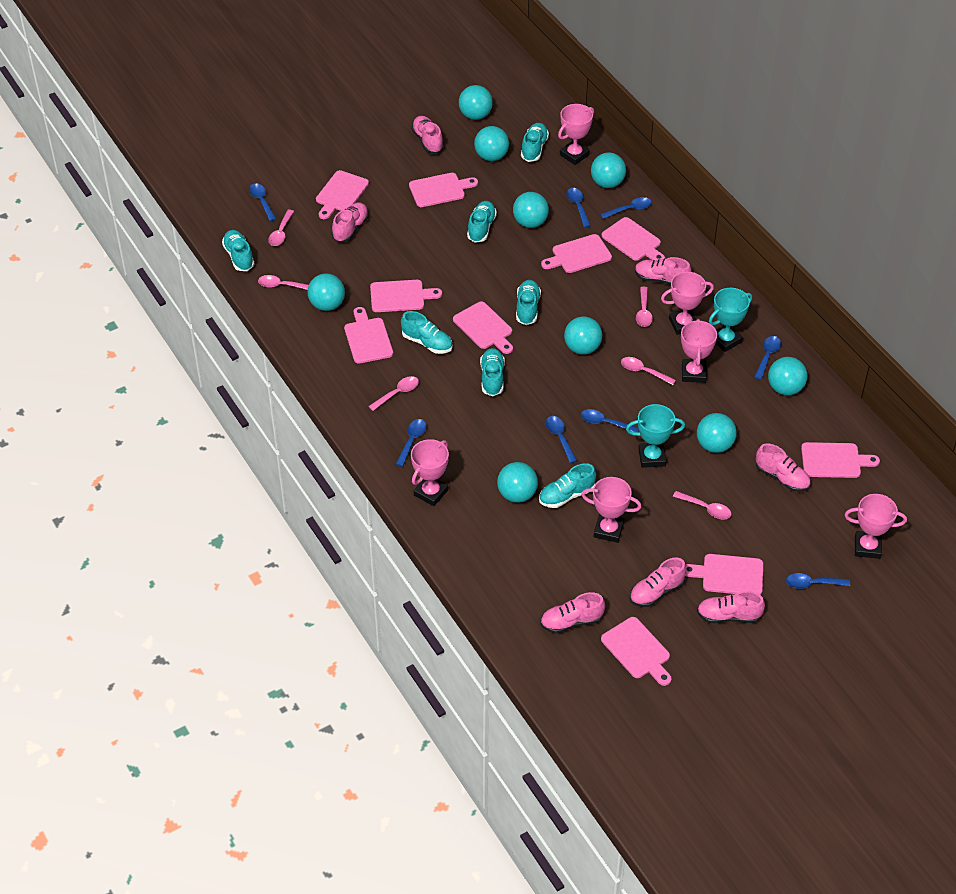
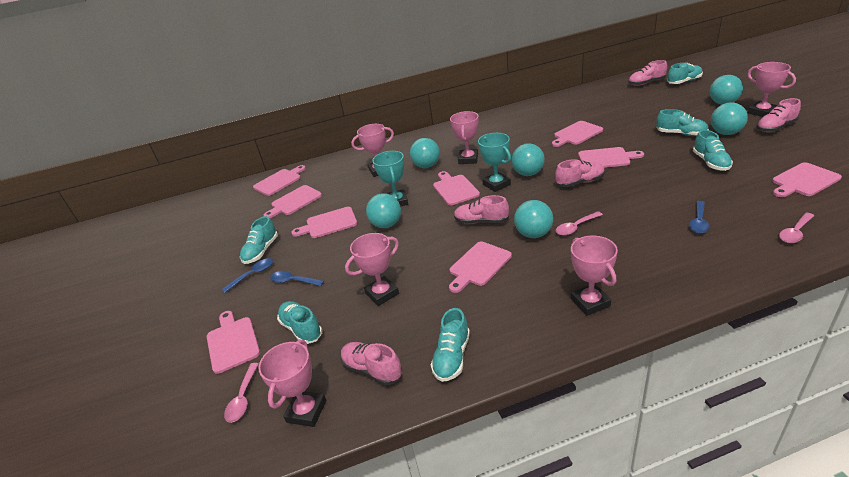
blue spoon: [249,183,276,221] [396,419,426,467] [546,416,577,463] [566,188,591,227] [581,409,639,432] [600,197,652,219] [754,336,781,380] [786,573,850,589] = 8 -> [221,258,273,293] [270,271,324,286] [689,201,710,233] = 3
pink cutting board: [316,170,369,219] [344,307,393,364] [370,280,442,312] [409,173,478,207] [453,302,513,354] [541,234,612,273] [601,617,672,686] [602,217,665,261] [685,554,763,595] [801,442,880,478] = 10 -> [207,311,260,374] [253,165,306,196] [263,185,322,218] [291,207,357,238] [433,171,480,205] [449,241,512,293] [552,121,603,147] [578,147,644,168] [772,162,842,197] = 9
pink shoe: [332,202,369,242] [411,116,444,153] [540,592,605,634] [630,558,686,607] [635,257,691,285] [697,591,765,623] [756,443,811,492] = 7 -> [341,342,402,385] [454,195,509,224] [555,159,605,187] [628,60,667,86] [756,98,801,132] = 5
pink spoon: [258,275,309,290] [268,210,294,246] [368,376,419,411] [621,357,676,385] [636,287,653,327] [673,491,732,519] = 6 -> [224,363,259,423] [555,211,603,236] [779,213,814,243] = 3
turquoise ball: [308,273,345,311] [459,85,493,120] [474,126,509,161] [497,462,538,503] [513,192,549,228] [564,316,602,355] [591,152,626,188] [697,413,737,453] [768,357,807,395] = 9 -> [366,193,401,228] [410,138,440,168] [512,143,545,176] [514,200,553,238] [710,75,743,105] [711,102,748,135] = 6
turquoise shoe: [222,230,254,271] [401,311,453,354] [467,201,497,243] [480,348,505,396] [516,280,541,325] [521,123,549,162] [539,463,596,508] = 7 -> [240,216,278,264] [277,301,322,344] [431,308,470,382] [656,109,709,136] [667,63,703,84] [693,130,733,171] = 6

